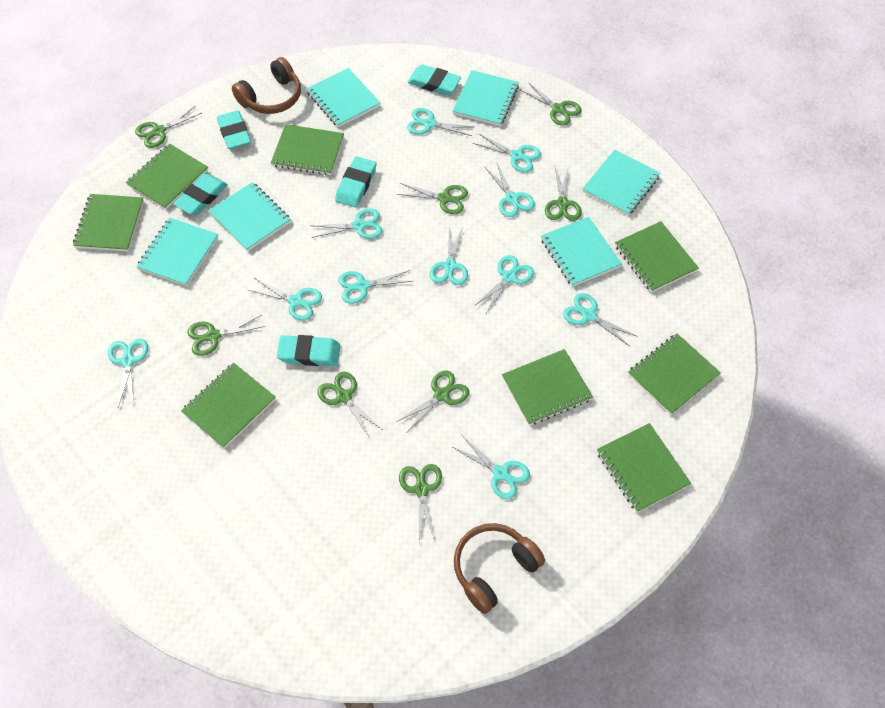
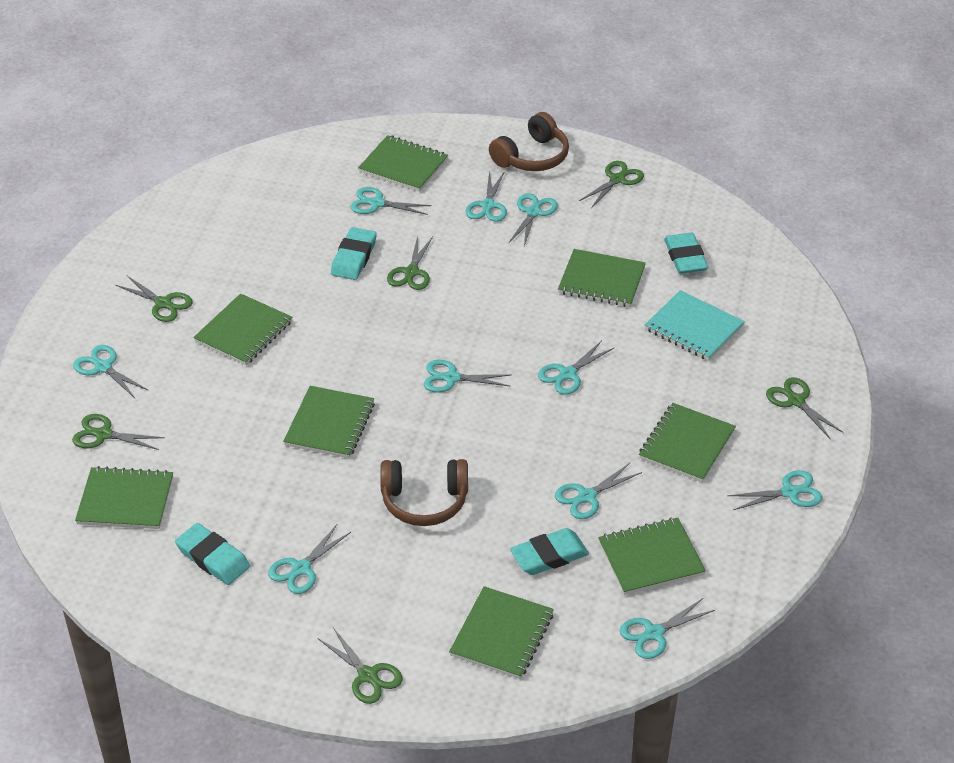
green scissors: [135,106,202,148] [187,315,266,356] [317,372,381,438] [396,371,469,432] [397,183,468,214] [399,464,442,543] [521,82,582,126] [545,166,582,221] = 8 -> [72,414,165,450] [116,276,193,322] [319,628,402,704] [387,235,433,290] [579,161,644,208] [766,377,844,439] = 6
turquoise eraser: [173,173,228,215] [217,110,251,149] [277,335,341,366] [335,156,376,207] [407,64,461,95] = 5 -> [175,523,250,585] [331,227,377,280] [510,528,589,575] [664,233,708,274] = 4
turquoise notebook: [136,218,218,286] [208,182,291,251] [306,68,380,127] [453,70,519,126] [541,217,622,287] [582,149,660,216] = 6 -> [645,290,745,361] = 1
turquoise scissors: [108,339,148,407] [249,278,322,321] [311,208,382,239] [338,270,413,304] [407,108,473,136] [430,227,468,285] [453,435,530,499] [473,134,541,172] [474,255,534,315] [485,163,535,217] [563,293,636,346] = 11 -> [73,345,149,398] [268,525,351,594] [350,187,432,215] [424,360,511,393] [465,171,507,222] [509,193,558,246] [538,340,615,395] [555,463,642,519] [620,598,715,659] [727,470,822,510] = 10

